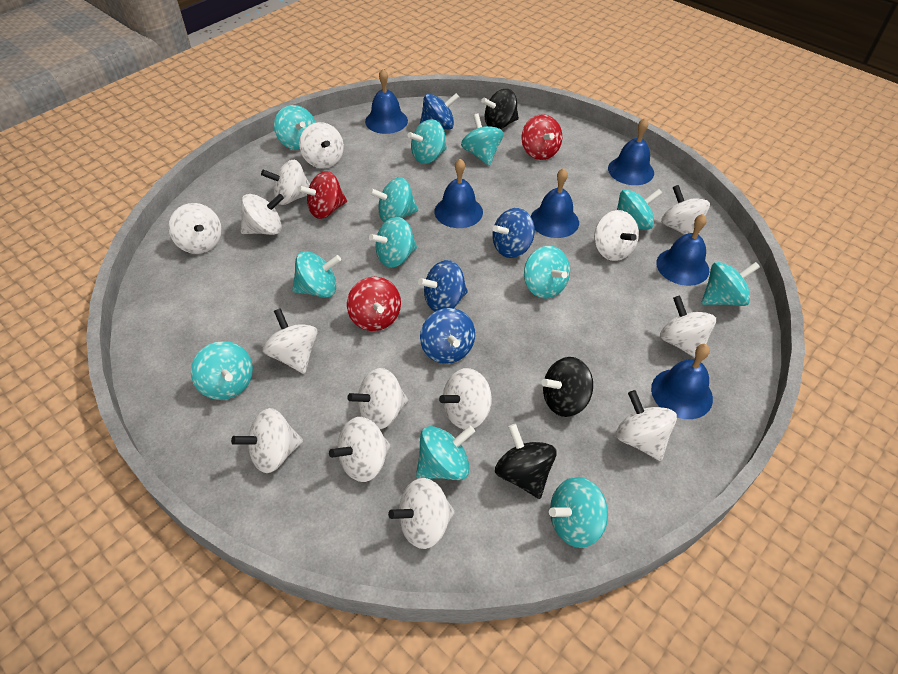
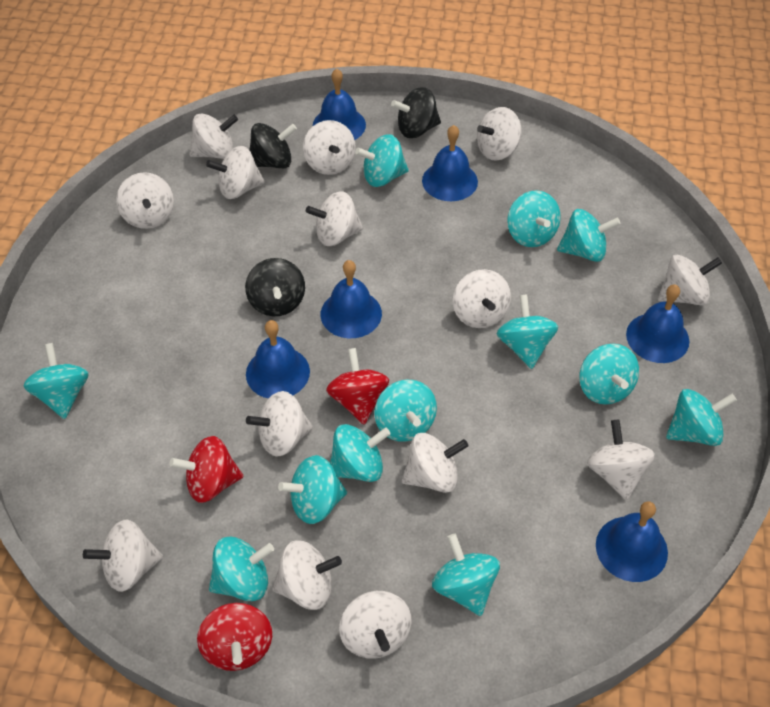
blue spinning top: [418,260,468,312] [420,93,459,130] [420,308,475,364] [492,208,535,258] = 4 -> none = 0

